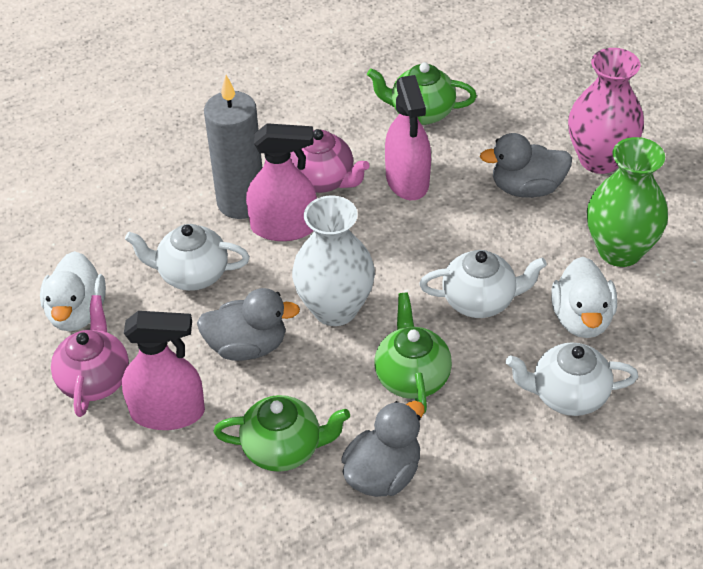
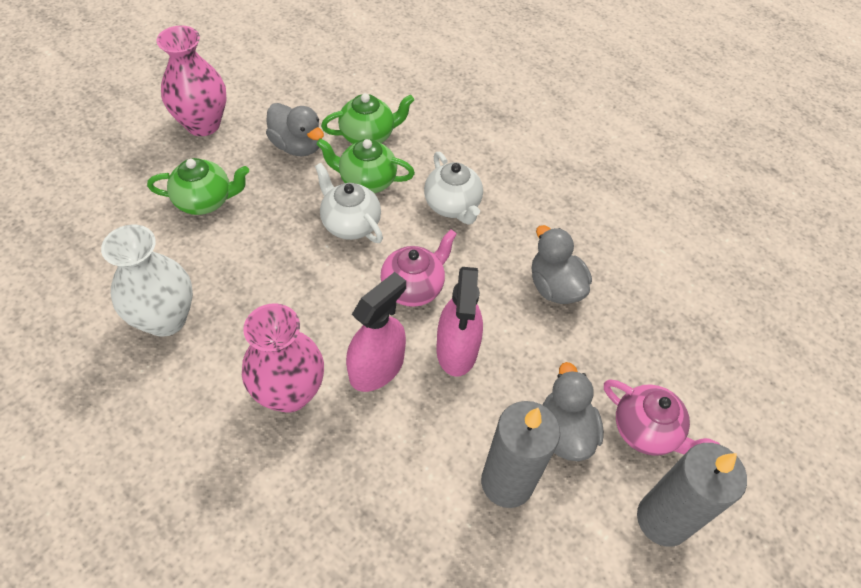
green vase: [587,137,668,267] = 1 -> none = 0
grey candle: [204,75,262,219] = 1 -> [481,401,560,508] [637,443,747,547] = 2
pink spray bottle: [122,311,205,430] [246,123,317,241] [385,75,431,200] = 3 -> [346,272,406,392] [437,267,483,377] = 2
pink vase: [568,48,644,174] = 1 -> [157,25,227,136] [242,303,324,413] = 2
white duck: [40,251,106,331] [551,257,617,338] = 2 -> none = 0
white teapot: [125,224,250,291] [419,250,547,318] [506,342,638,416] = 3 -> [315,163,383,243] [424,152,483,224] = 2

